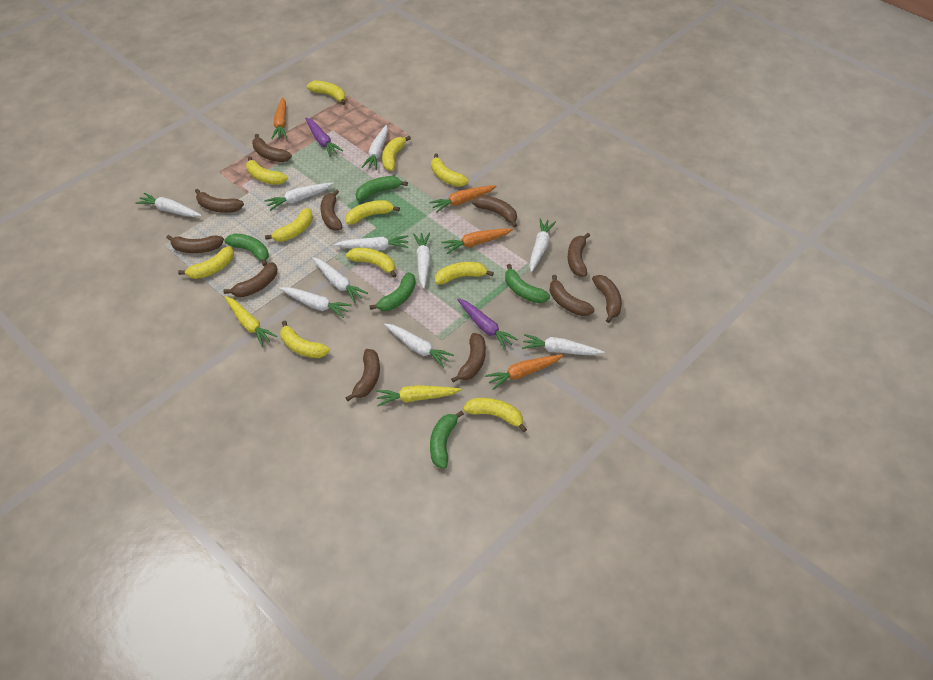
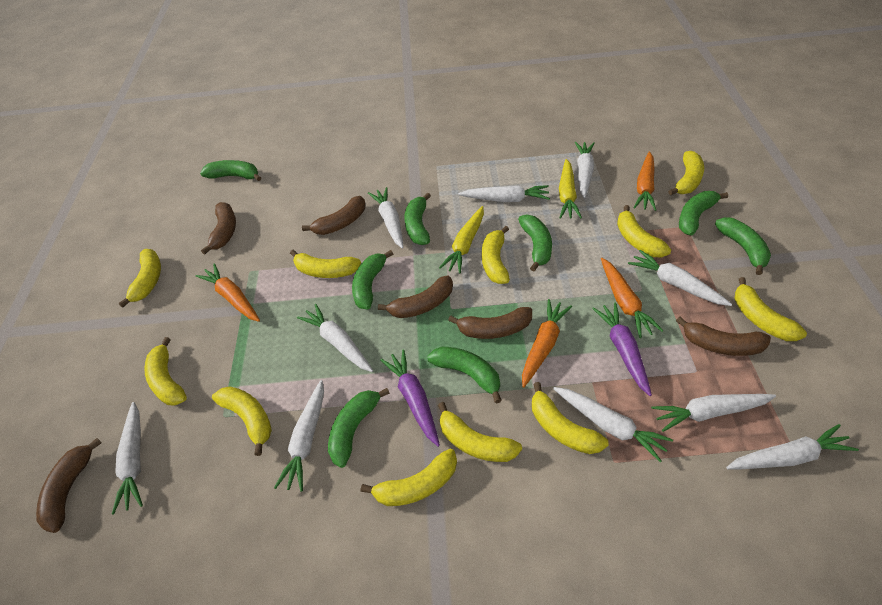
brown banana: [166,235,224,253] [195,189,244,213] [224,262,277,297] [252,134,292,162] [320,189,342,231] [346,349,380,401] [451,333,486,383] [472,195,517,227] [550,275,594,316] [568,233,590,277] [592,275,622,323] = 11 -> [36,438,101,533] [201,202,236,255] [302,196,365,235] [378,276,453,318] [448,307,532,339] [676,317,771,356] = 6
green banana: [224,234,269,266] [356,176,408,201] [369,272,416,311] [430,410,464,469] [505,264,550,303] = 5 -> [200,160,261,181] [328,388,390,468] [352,250,393,310] [404,193,431,245] [427,347,502,404] [518,215,552,271] [679,191,728,235] [715,217,771,275] = 8

